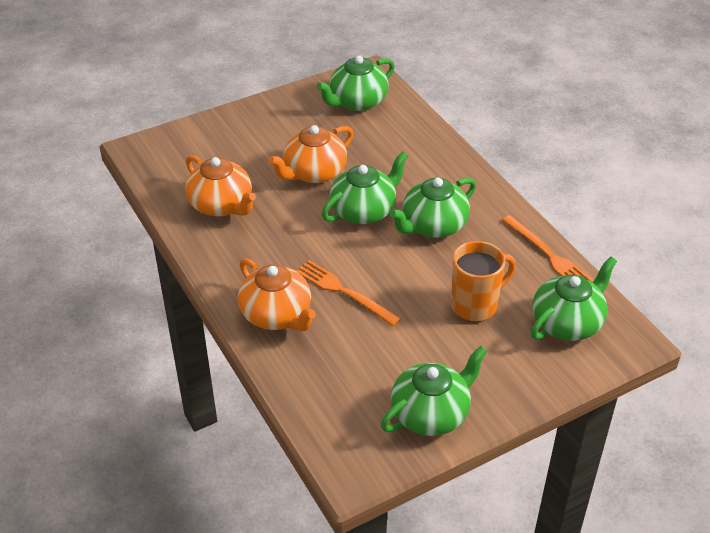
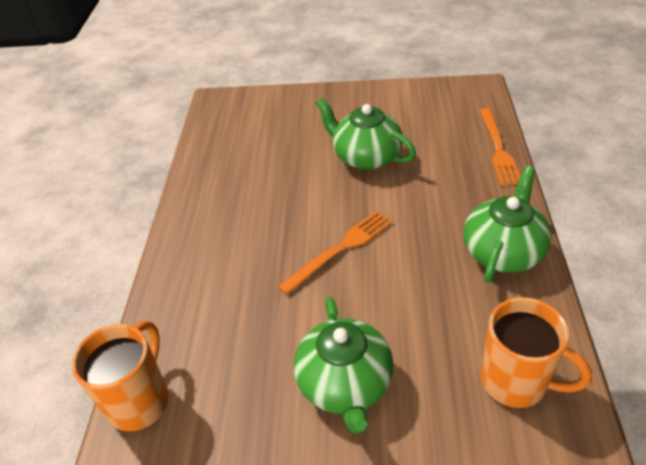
green teapot: [316,55,395,111] [322,151,408,224] [381,346,488,436] [390,178,476,238] [531,256,617,341] = 5 -> [294,297,394,434] [316,98,416,170] [463,166,552,283] = 3
orange mug: [451,241,516,322] = 1 -> [72,320,169,431] [481,297,592,408] = 2
orange teapot: [185,155,256,216] [238,258,316,331] [268,125,354,183] = 3 -> none = 0

